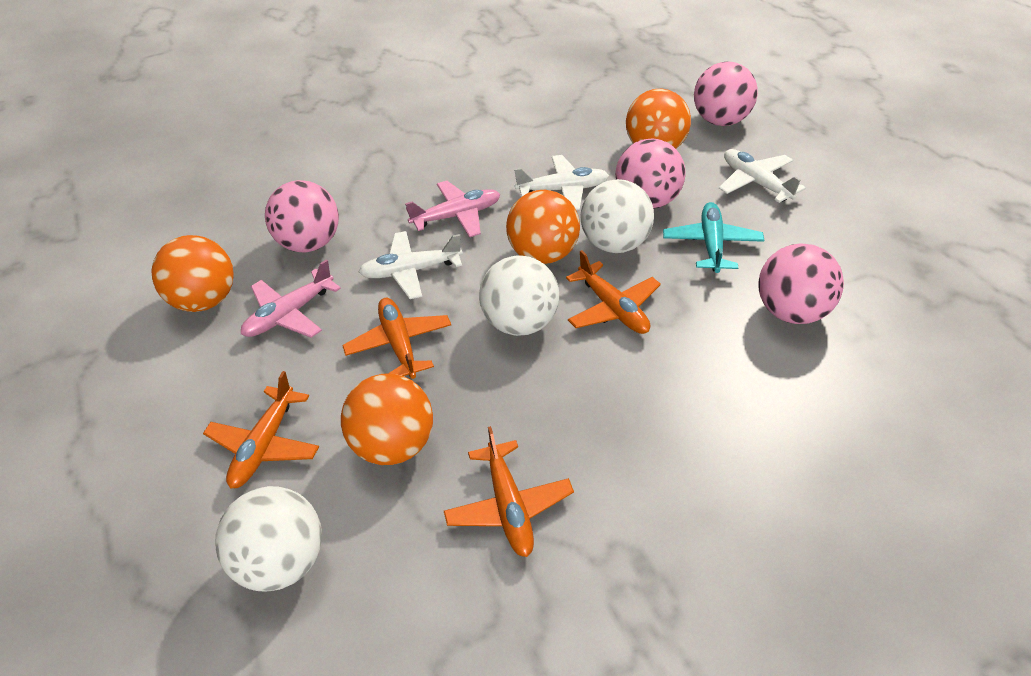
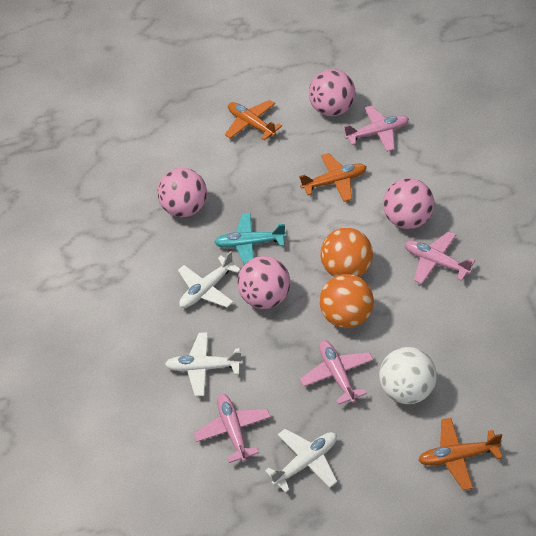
orange ball: [151,235,234,312] [341,374,433,465] [506,190,580,264] [626,89,691,148] = 4 -> [320,228,373,277] [320,274,374,328] = 2
orange plane: [203,371,319,488] [342,298,451,379] [444,426,574,557] [566,250,661,334] = 4 -> [225,100,282,140] [299,153,367,202] [418,418,502,490] = 3
pink plane: [241,259,341,338] [405,181,500,237] = 2 -> [194,394,271,463] [300,340,373,405] [343,106,409,152] [405,231,475,284] = 4
white ball: [215,486,322,592] [479,255,559,336] [580,179,654,253] = 3 -> [379,347,437,404] = 1

